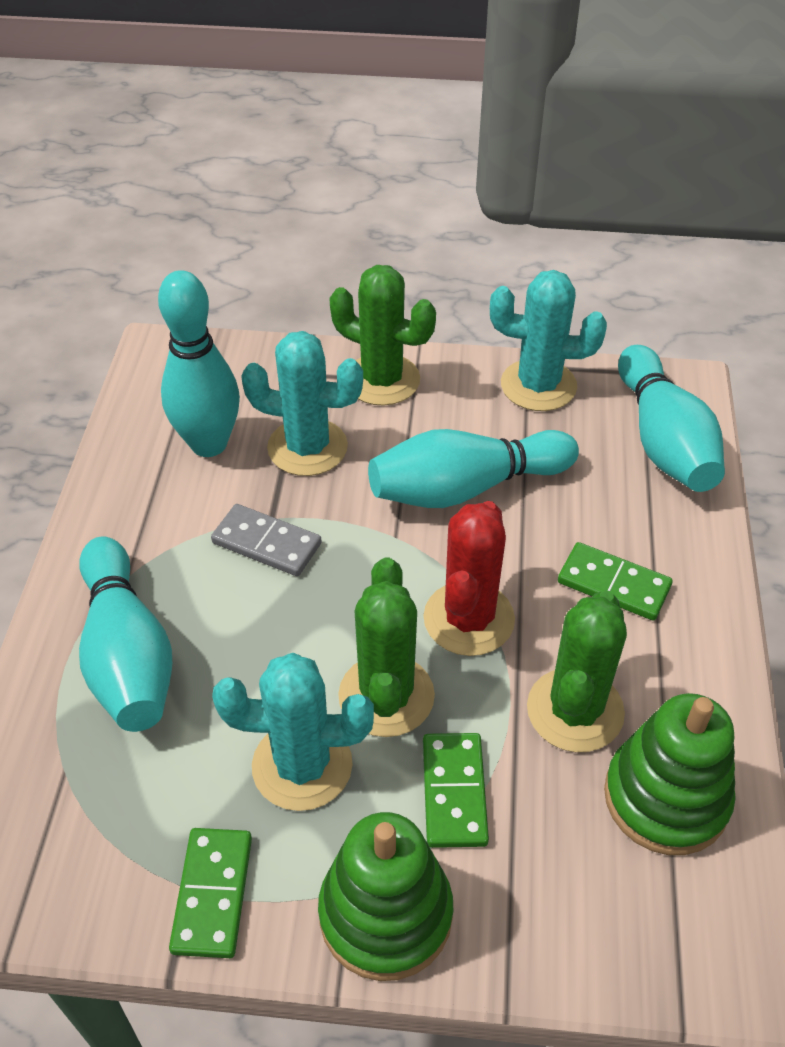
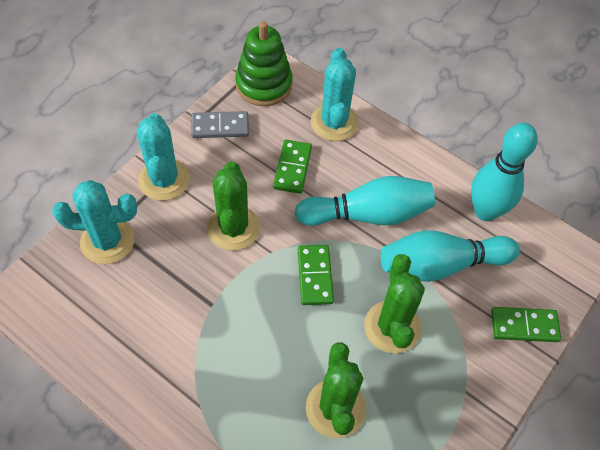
green stacking toy: [318,812,453,981] [604,693,735,855] = 2 -> [235,21,293,106] = 1
red cactus: [423,501,515,656] = 1 -> none = 0
turquoise bowling pin: [79,536,172,732] [158,270,240,457] [368,429,579,508] [618,345,725,492] = 4 -> [295,176,435,226] [381,230,520,282] [471,123,538,221] = 3

